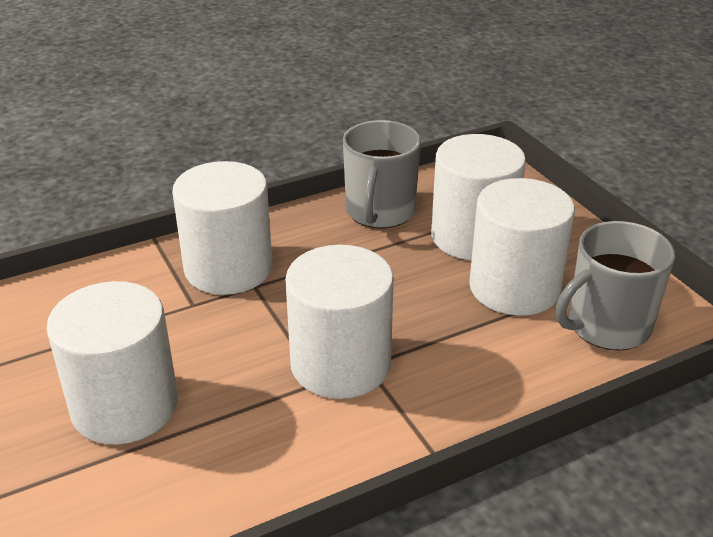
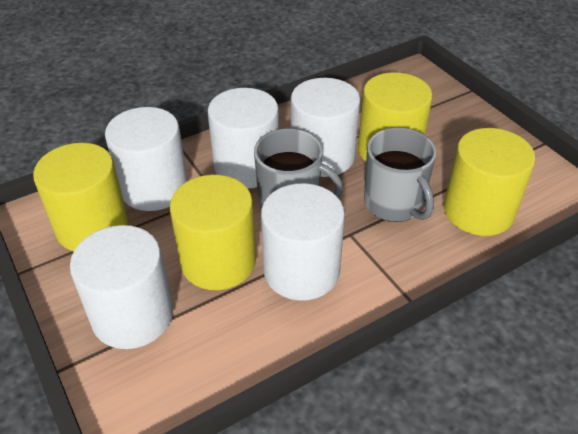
yellow cylinder: none = 0 -> [33,143,128,251] [170,175,256,290] [358,72,433,162] [444,128,535,236] = 4

